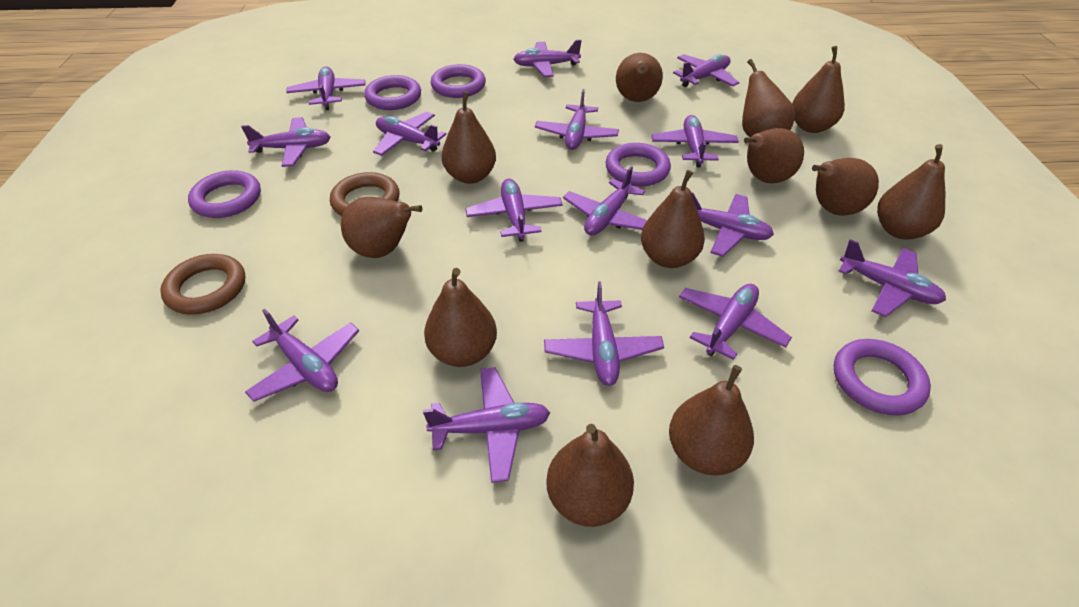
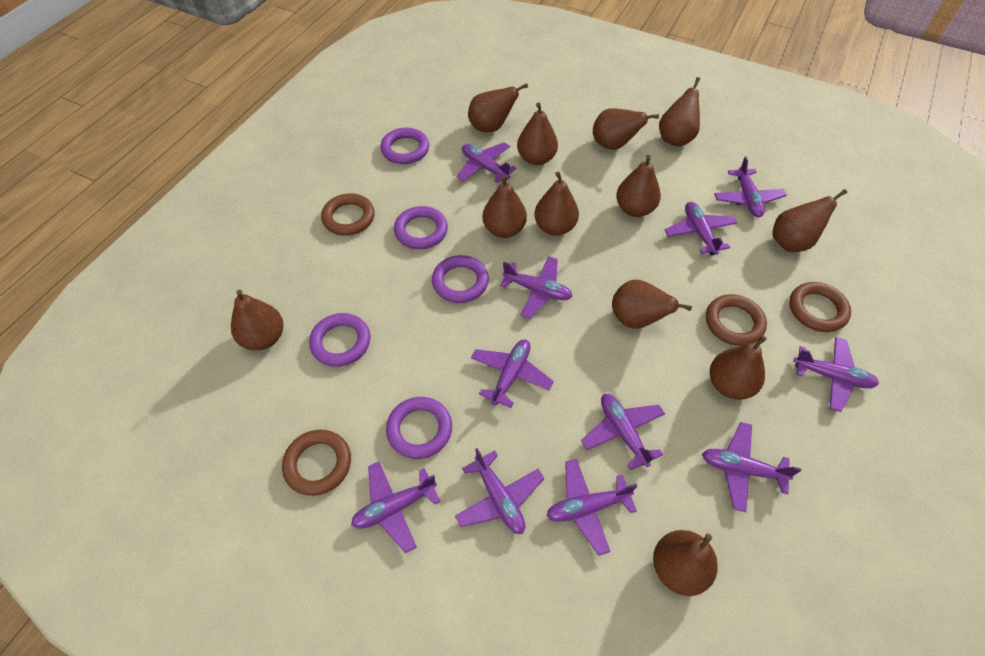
brown ring: [160,254,245,315] [330,172,399,216] = 2 -> [282,430,351,496] [321,193,375,236] [706,294,767,346] [789,282,851,332] = 4
purple plane: [241,117,330,167] [245,309,359,402] [286,66,366,111] [373,112,446,156] [423,367,550,483] [465,179,563,242] [513,40,582,77] [535,89,619,150] [544,282,664,386] [563,166,647,235] [651,115,739,167] [673,54,739,87] [679,284,792,360] [691,192,774,257] [839,239,946,317] = 15 -> [351,461,441,553] [455,448,545,534] [456,142,516,183] [471,339,554,408] [500,256,573,318] [547,459,637,556] [581,394,665,470] [665,202,737,256] [702,422,801,512] [714,157,787,217] [794,337,879,412] = 11

